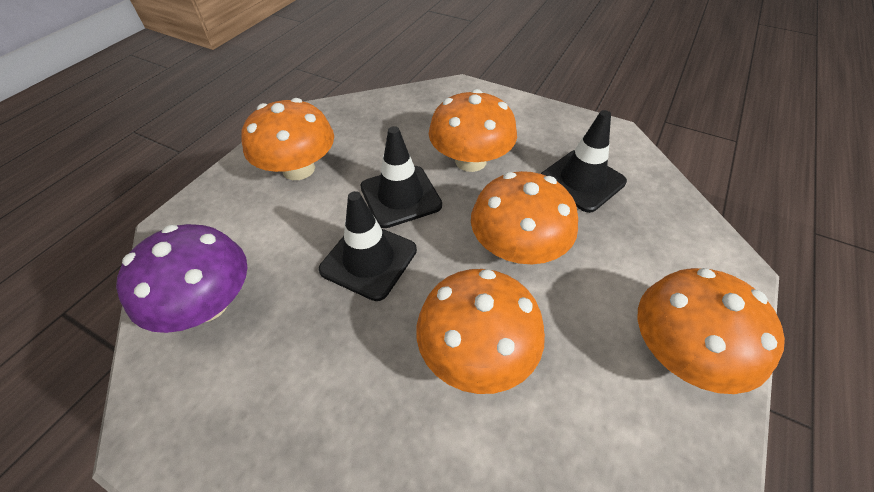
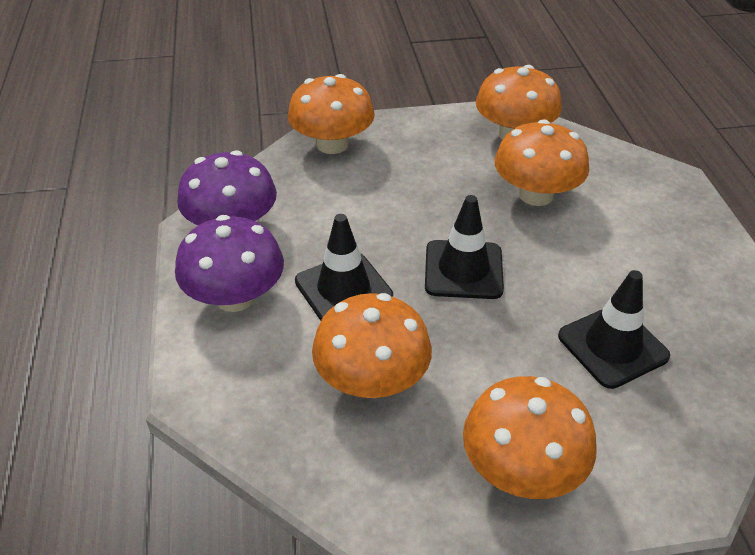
purple mushroom: [116,224,247,333] = 1 -> [175,215,284,312] [177,150,277,225] = 2

